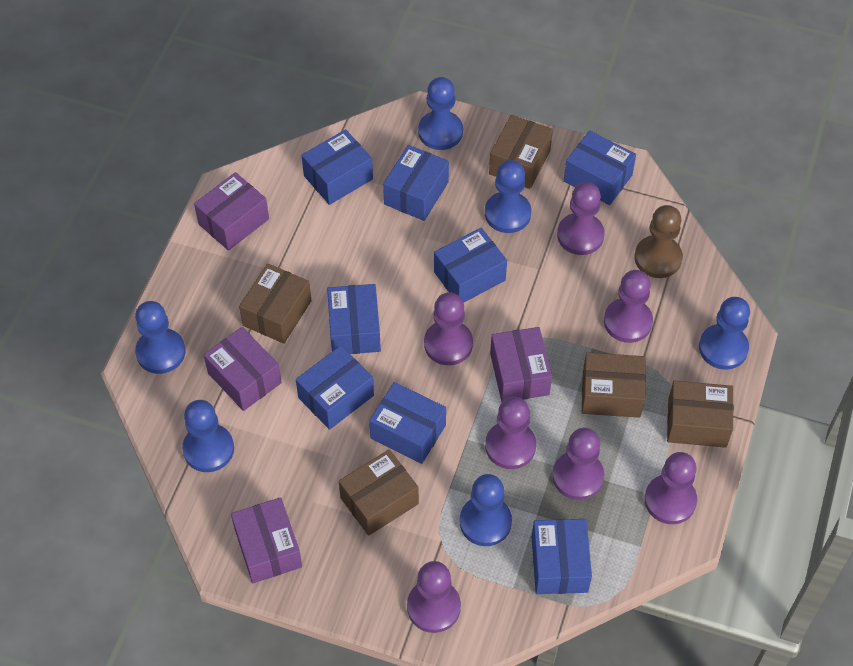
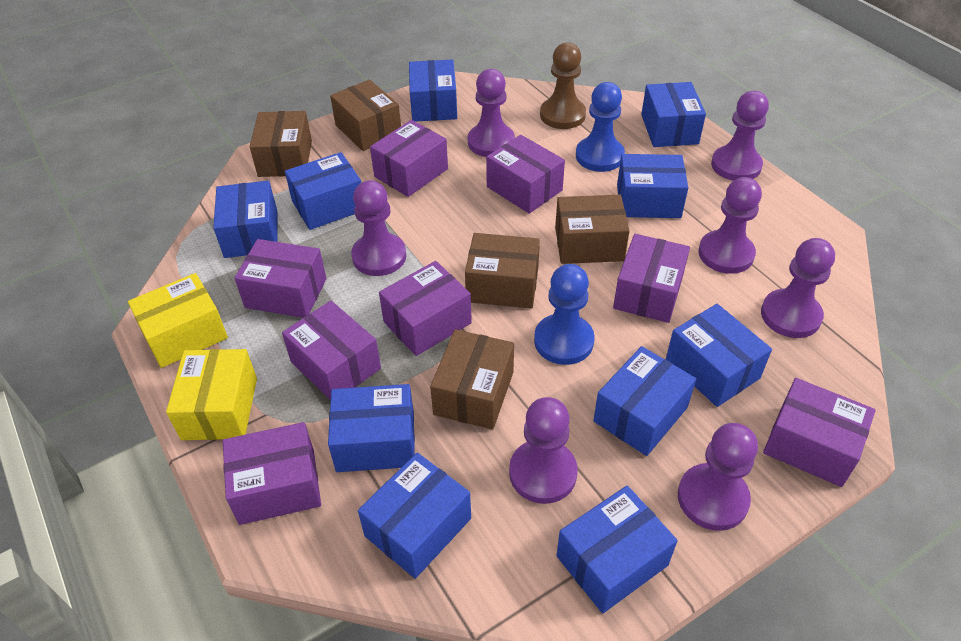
blue box: [296,346,374,430] [302,129,373,205] [327,284,381,354] [369,382,446,464] [383,145,449,221] [434,228,507,303] [532,519,592,594] [564,131,636,205] = 8 -> [213,181,277,258] [285,152,361,230] [328,384,415,472] [358,453,471,579] [409,60,457,122] [557,486,678,613] [593,346,696,456] [617,154,688,218] [641,82,706,147] [666,304,772,407] = 10
blue pawn: [135,301,185,374] [182,400,234,472] [418,77,463,150] [460,474,512,546] [485,160,531,233] [699,297,750,370] = 6 -> [534,264,594,365] [576,82,625,172] = 2
purple box: [194,172,269,251] [204,327,282,411] [231,497,302,583] [490,327,552,402] = 4 -> [223,422,321,525] [234,239,326,318] [282,301,381,400] [370,120,448,197] [379,261,472,356] [486,135,565,214] [613,234,690,323] [763,378,876,487] = 8
yellow box: none = 0 -> [128,273,228,368] [166,349,257,440] = 2

